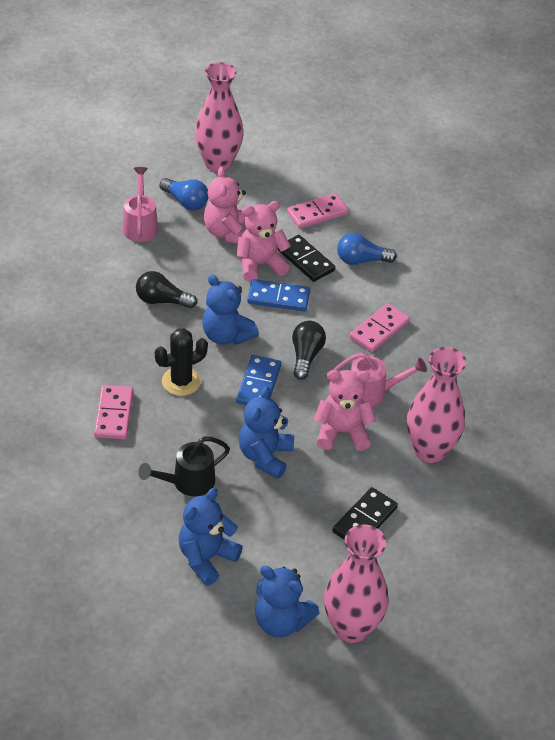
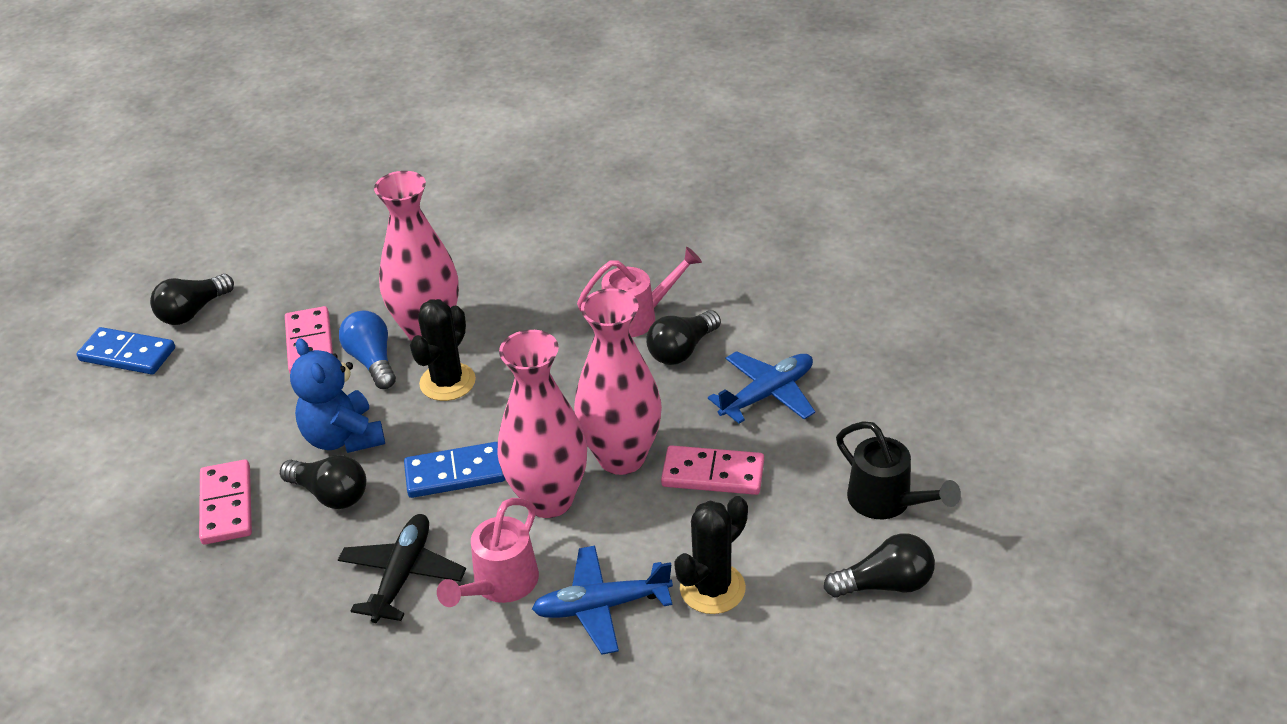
black cactus: [155,328,208,396] = 1 -> [410,299,476,401] [674,496,748,614] = 2
black domino: [277,235,335,282] [332,487,398,539] = 2 -> none = 0
black light bulb: [136,271,197,309] [292,321,326,380] = 2 -> [150,274,234,325] [280,455,366,509] [646,310,721,365] [824,533,935,598] = 4
black plane: none = 0 -> [338,514,466,623] = 1
blue light bulb: [159,178,208,210] [337,233,397,265] = 2 -> [339,310,396,389] = 1
blue plane: none = 0 -> [532,546,673,655] [708,351,815,424] = 2
blue teddy bear: [179,488,243,586] [202,274,259,345] [239,386,294,479] [255,566,319,637] = 4 -> [290,338,385,453] = 1
pink teddy bear: [204,167,246,244] [237,201,291,282] [314,370,376,451] = 3 -> none = 0

